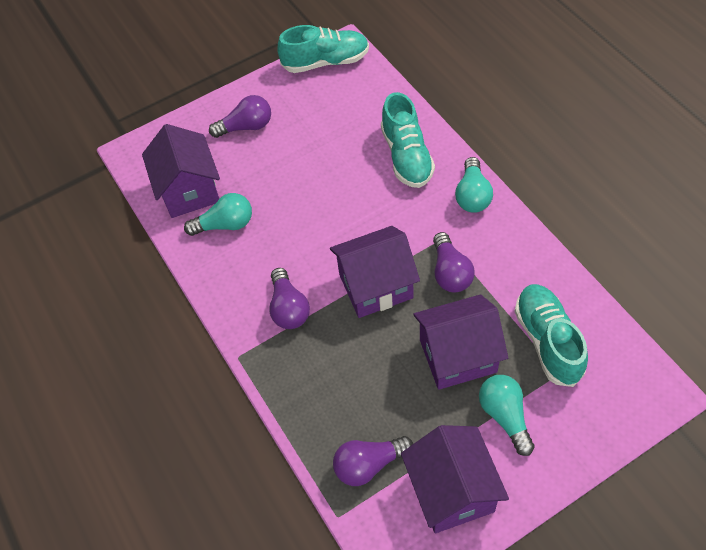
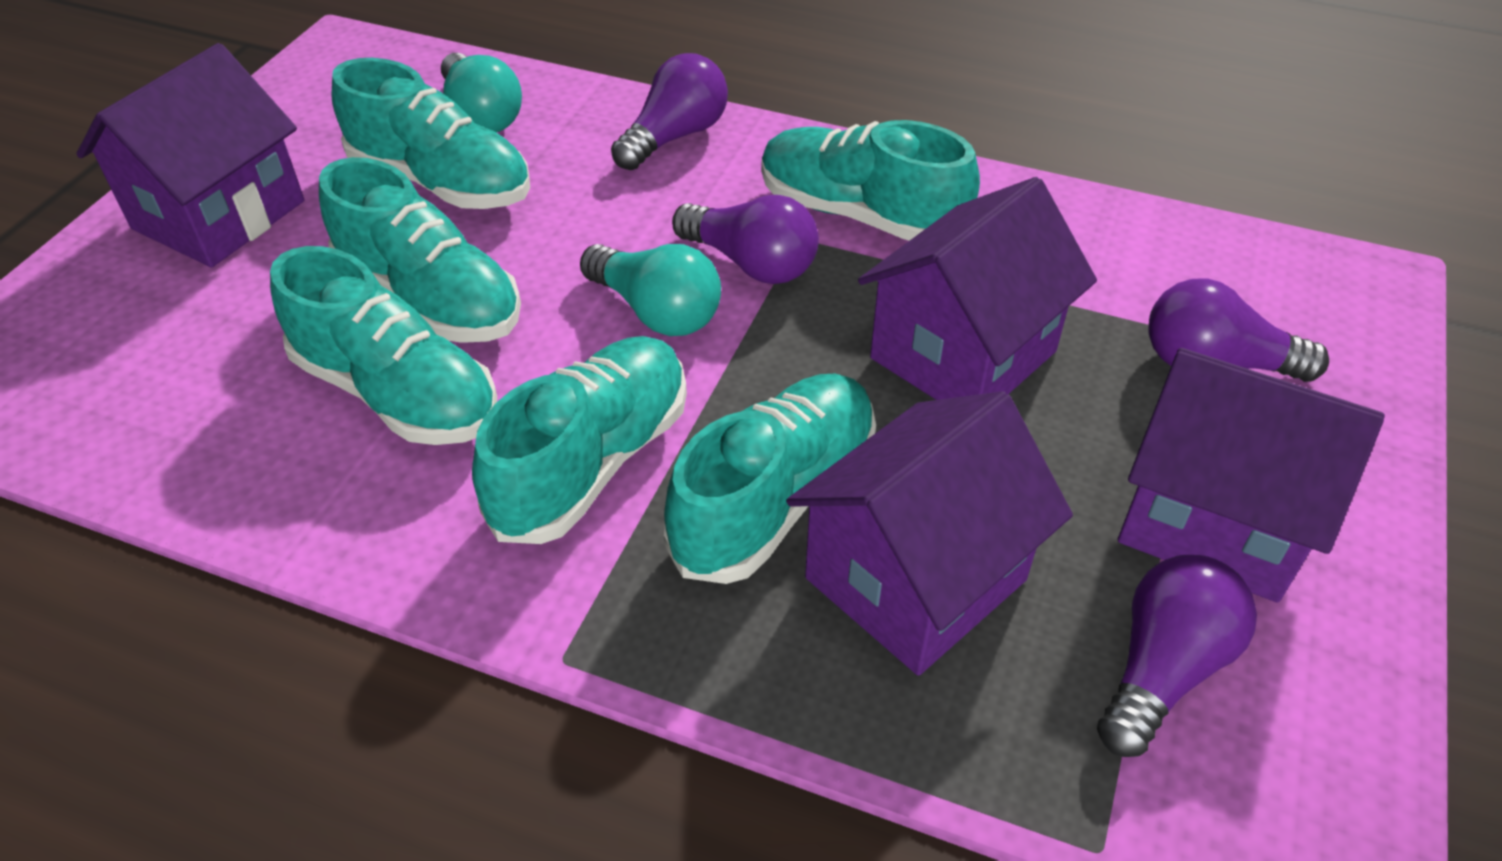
turquoise light bulb: [184,193,252,236] [455,157,493,213] [479,375,535,456] = 3 -> [441,53,522,133] [580,244,721,336] = 2
turquoise shoe: [277,25,369,73] [381,92,435,188] [515,284,588,387] = 3 -> [270,246,497,445] [319,157,521,343] [332,58,530,209] [472,336,687,544] [664,374,876,584] [761,120,980,241] = 6

